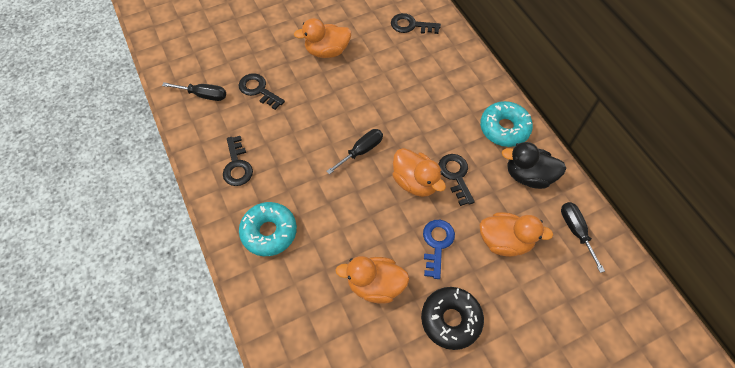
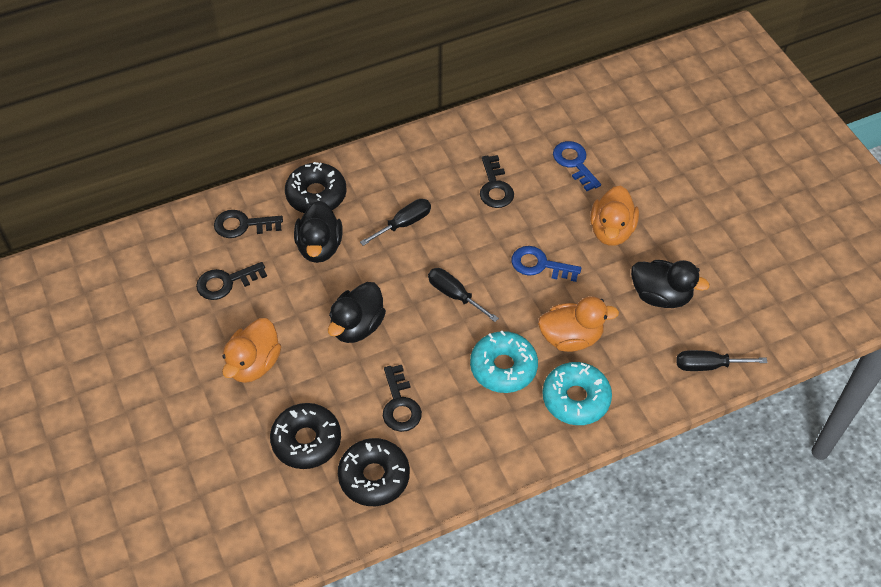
black donut: [421,287,484,350] = 1 -> [270,403,341,469] [285,162,347,213] [338,438,410,506] = 3
black duck: [502,142,567,189] = 1 -> [294,201,343,263] [328,282,386,343] [631,260,710,308] = 3
blue key: [423,220,455,279] = 1 -> [511,246,581,282] [553,141,601,191] = 2
orange duck: [294,18,351,58] [336,256,409,304] [392,148,446,197] [480,212,553,257] = 4 -> [222,318,281,383] [538,296,619,352] [590,186,639,246] = 3

